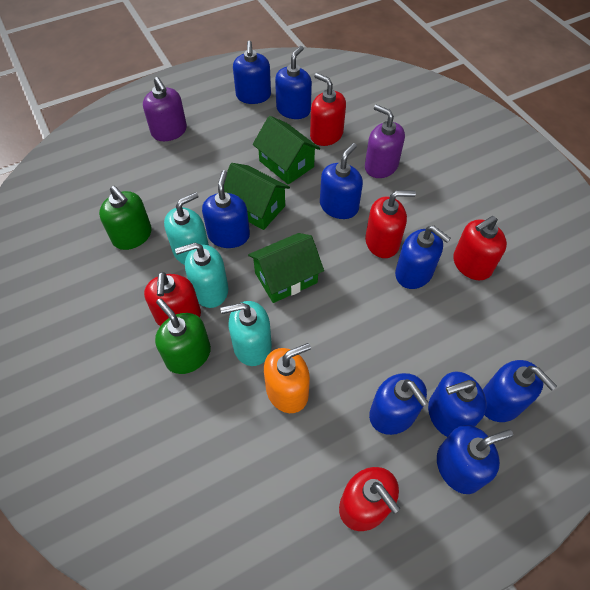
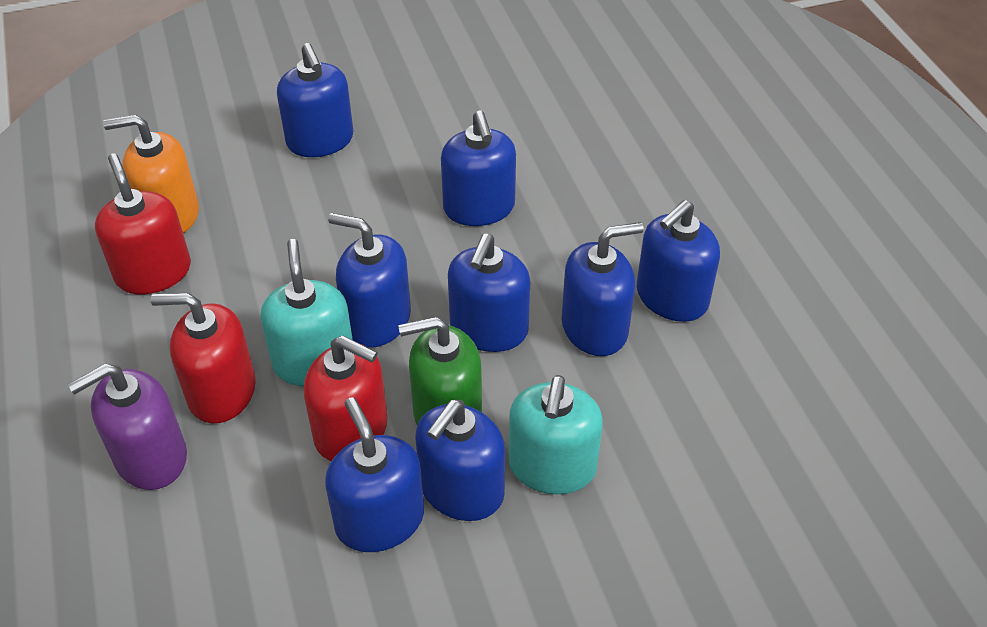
blue soap dispenser: [202,170,250,248] [233,41,271,104] [275,46,312,119] [320,143,363,219] [369,373,428,435] [395,226,451,289] [428,371,486,437] [437,425,513,494] [483,360,557,422] = 9 -> [277,43,353,157] [325,397,424,552] [328,213,411,348] [415,400,505,521] [441,110,516,226] [448,234,530,352] [561,222,644,356] [637,200,720,322] = 8
green house: [224,163,290,230] [248,233,324,303] [253,116,320,185] = 3 -> none = 0
green soap dispenser: [99,186,152,250] [155,299,211,374] = 2 -> [398,317,482,425] = 1
purple soap dispenser: [143,77,187,141] [365,105,405,178] = 2 -> [68,363,187,490] = 1
red soap dispenser: [144,272,201,326] [310,73,346,146] [339,467,400,531] [365,190,416,258] [453,216,507,280] = 5 -> [95,154,191,294] [150,293,256,424] [303,335,387,461] = 3
turquoise soap dispenser: [164,192,209,265] [175,243,228,308] [220,301,272,366] = 3 -> [261,239,353,386] [509,375,603,494] = 2

